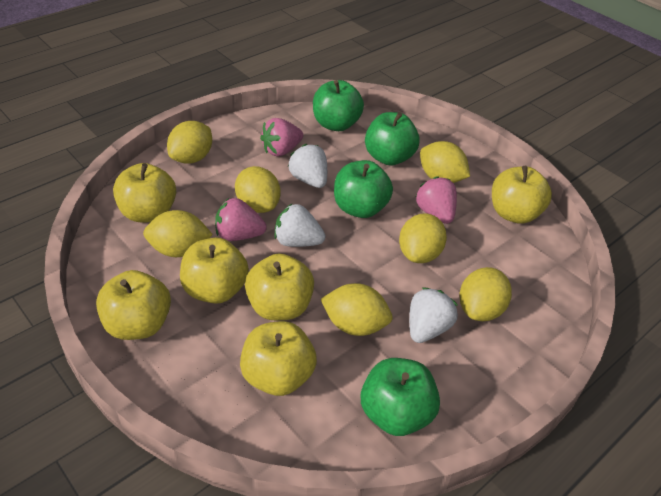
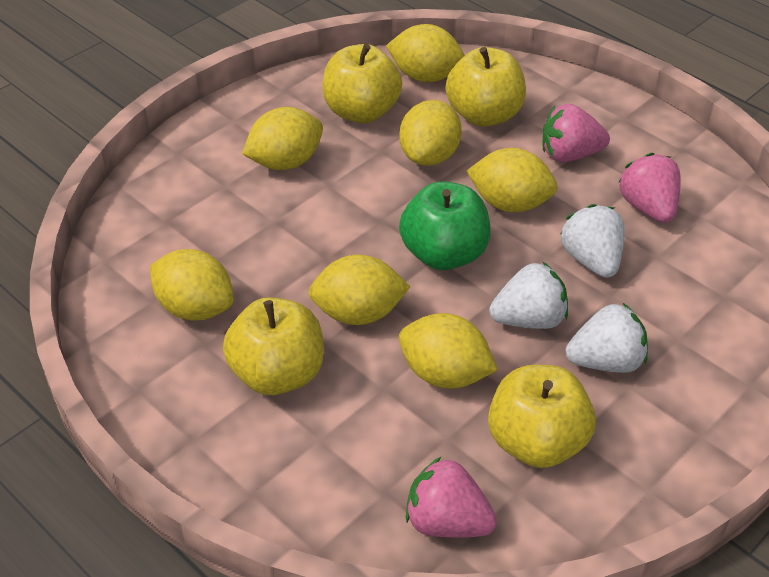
green apple: [313,80,364,131] [334,160,393,218] [361,358,440,436] [365,112,420,166] = 4 -> [399,181,491,270] = 1
yellow apple: [96,270,171,340] [113,163,176,223] [180,237,249,304] [240,321,317,396] [245,254,314,320] [492,166,552,224] = 6 -> [223,297,324,395] [322,44,402,123] [445,47,526,127] [488,365,596,468] = 4

